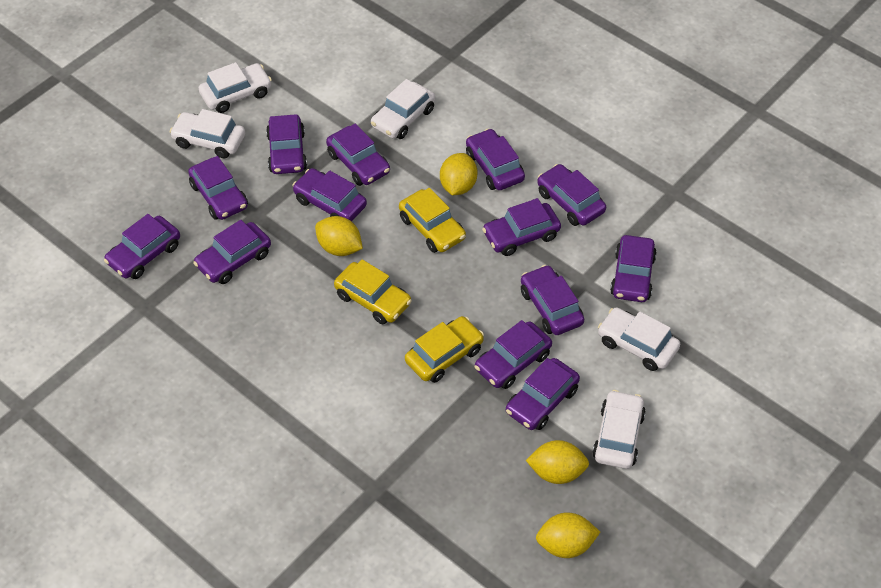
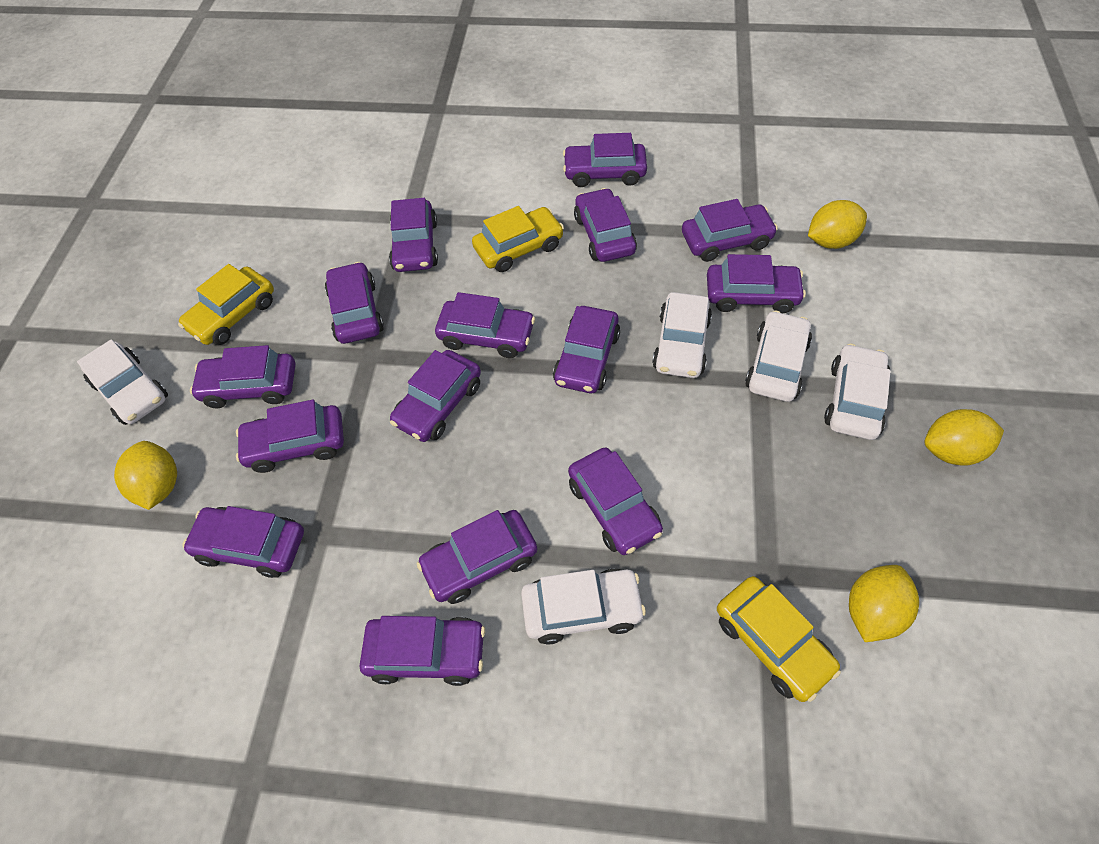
purple car: [104,214,180,279] [188,156,248,220] [193,220,271,284] [266,114,307,174] [293,168,367,221] [326,124,390,186] [466,128,525,190] [475,320,552,389] [482,198,561,256] [506,358,580,430] [521,265,584,335] [537,164,606,226] [610,235,657,302] = 13 -> [182,506,304,578] [190,345,296,408] [236,400,344,473] [325,262,384,344] [360,616,486,686] [389,198,438,272] [390,350,481,442] [417,510,537,604] [435,292,535,358] [553,306,620,393] [563,133,647,187] [568,447,663,555] [574,188,637,262] [682,199,778,262] [707,254,806,313] = 15

